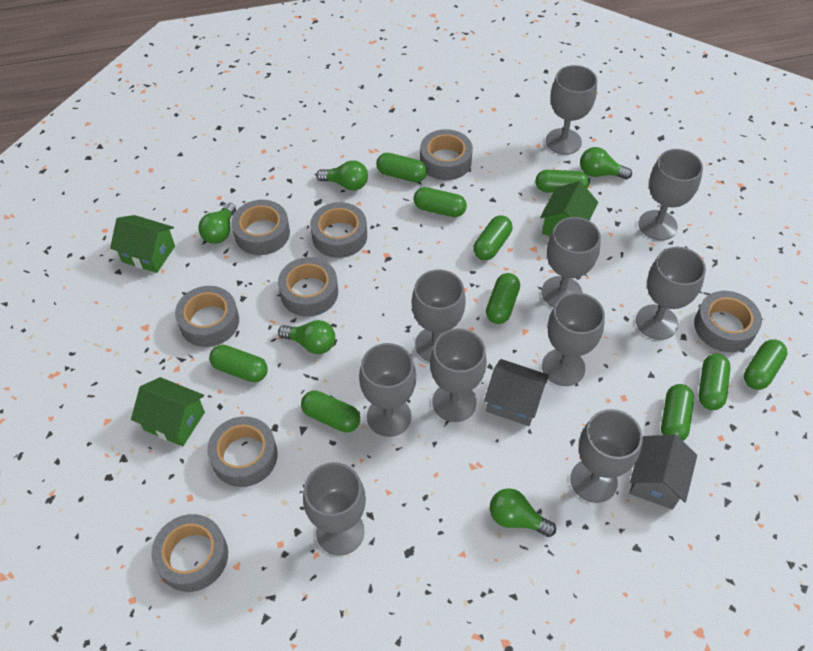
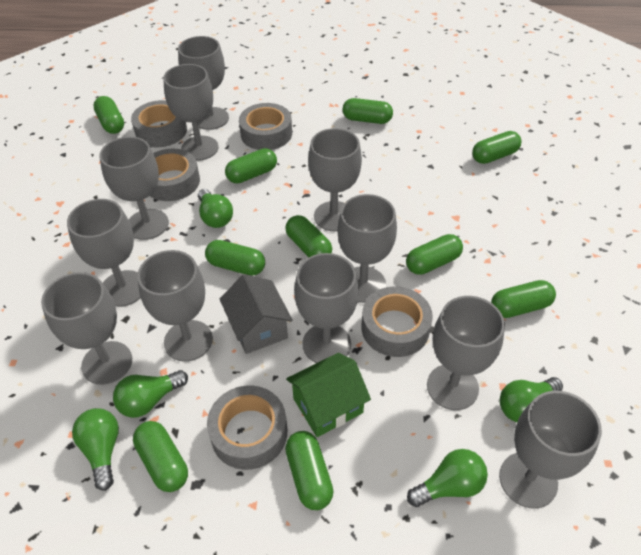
green house: [110,215,175,273] [131,377,205,446] [540,181,598,237] = 3 -> [286,353,371,437] = 1
grey goblet: [303,462,366,556] [359,343,416,437] [412,269,466,362] [430,328,487,422] [542,217,601,307] [542,293,605,386] [546,65,597,155] [570,409,643,503] [636,247,706,340] [638,149,703,240] = 10 -> [41,272,132,385] [67,199,141,307] [99,136,169,240] [137,250,213,362] [163,64,218,161] [178,36,229,130] [294,253,359,363] [308,128,362,231] [337,194,397,303] [427,296,505,410] [499,391,602,509] = 11
grey house: [484,359,549,426] [629,435,697,510] = 2 -> [220,274,293,354] = 1
grey tape: [151,514,228,592] [175,286,239,347] [207,416,278,487] [231,200,290,255] [278,257,338,317] [310,202,367,258] [420,129,473,180] [694,291,762,352] = 8 -> [131,100,187,147] [150,149,200,201] [207,385,287,470] [239,103,292,150] [362,286,433,357] = 5

